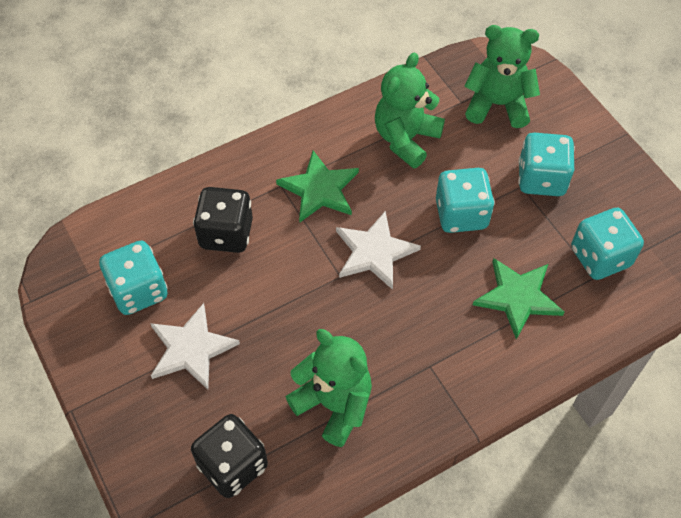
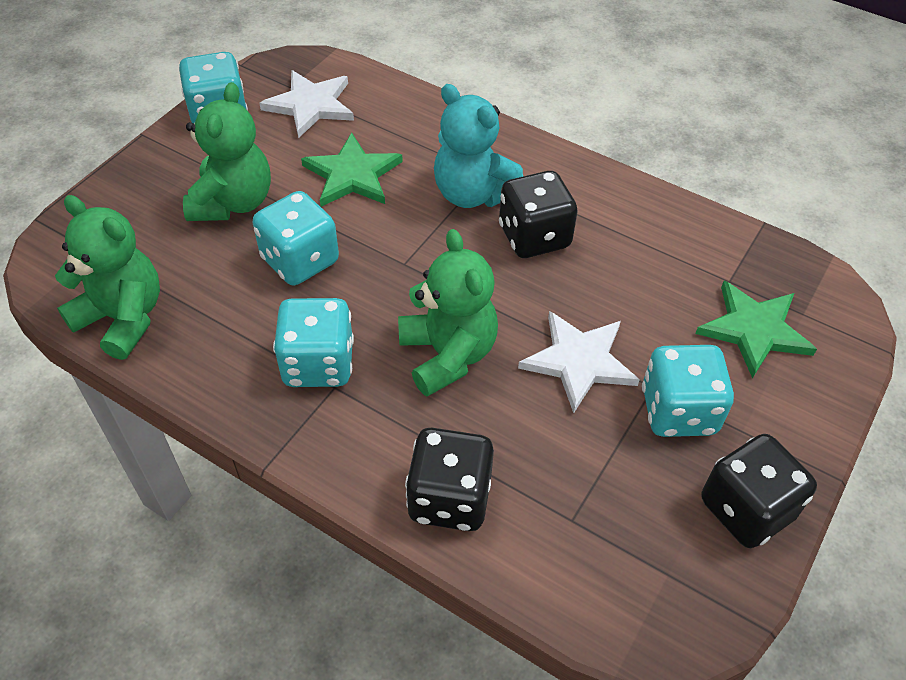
black dice: [191,414,268,498] [193,187,253,253] = 2 -> [405,428,494,531] [499,171,578,258] [701,434,817,548] = 3
turquoise teddy bear: none = 0 -> [434,84,523,208] = 1

